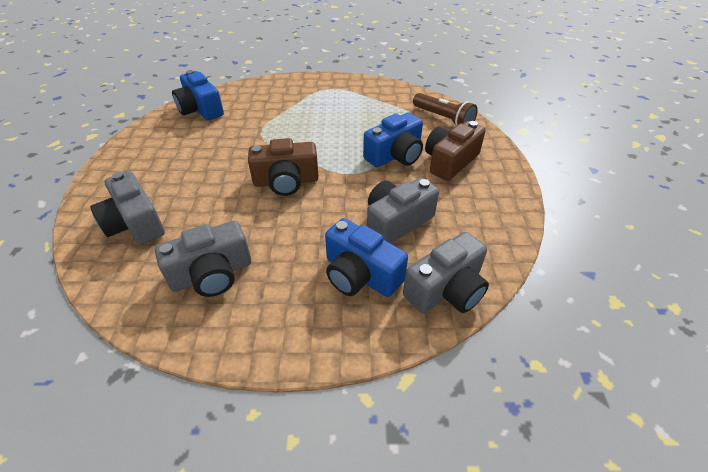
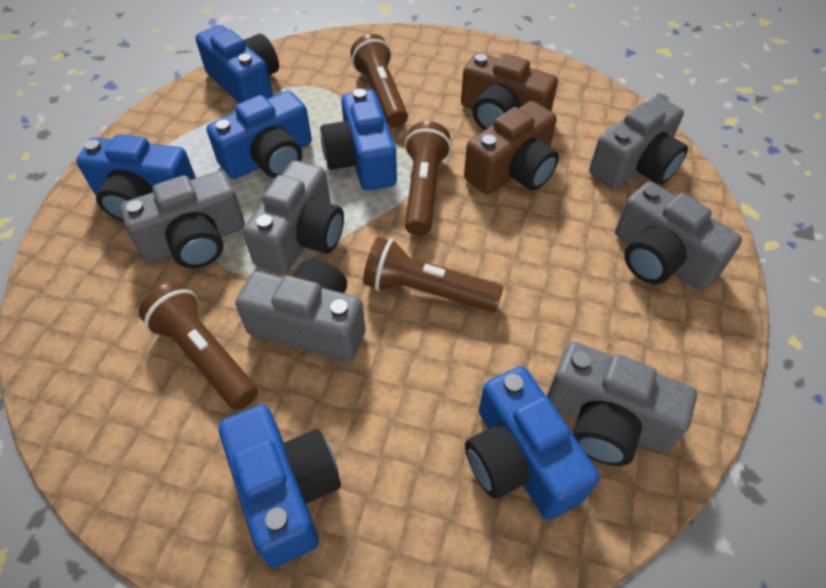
blue camera: [172,70,224,120] [325,218,408,297] [363,113,423,167] = 3 -> [76,134,196,222] [195,25,279,103] [206,91,312,179] [219,405,341,567] [320,89,397,191] [465,366,600,520] = 6
brown flashlight: [413,93,478,126] = 1 -> [139,282,258,410] [351,34,408,128] [363,237,503,312] [405,121,451,236] = 4
grey camera: [90,171,165,245] [155,221,251,297] [367,178,439,243] [403,232,489,313] = 4 -> [120,171,245,268] [235,259,365,362] [243,160,344,274] [546,342,697,466] [589,96,688,189] [615,182,742,290] = 6

